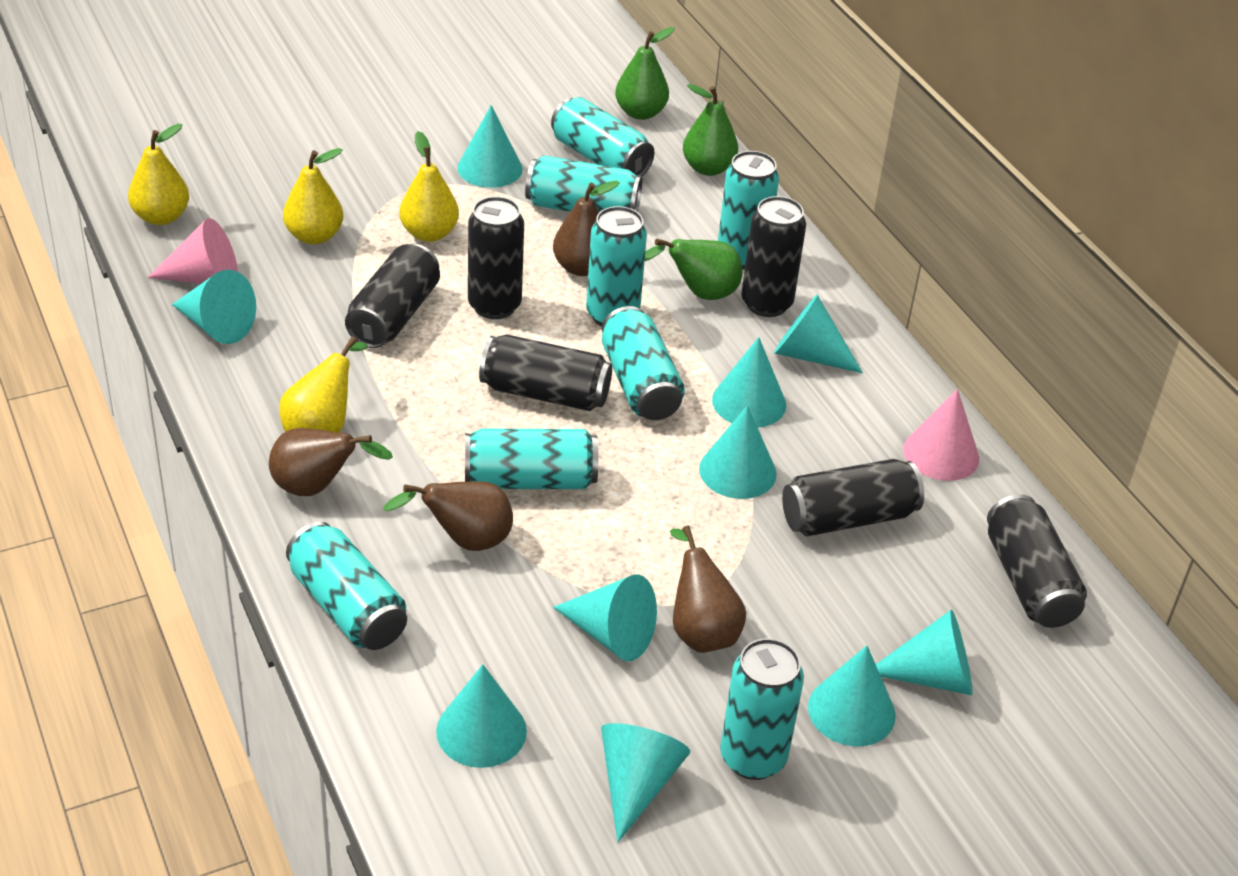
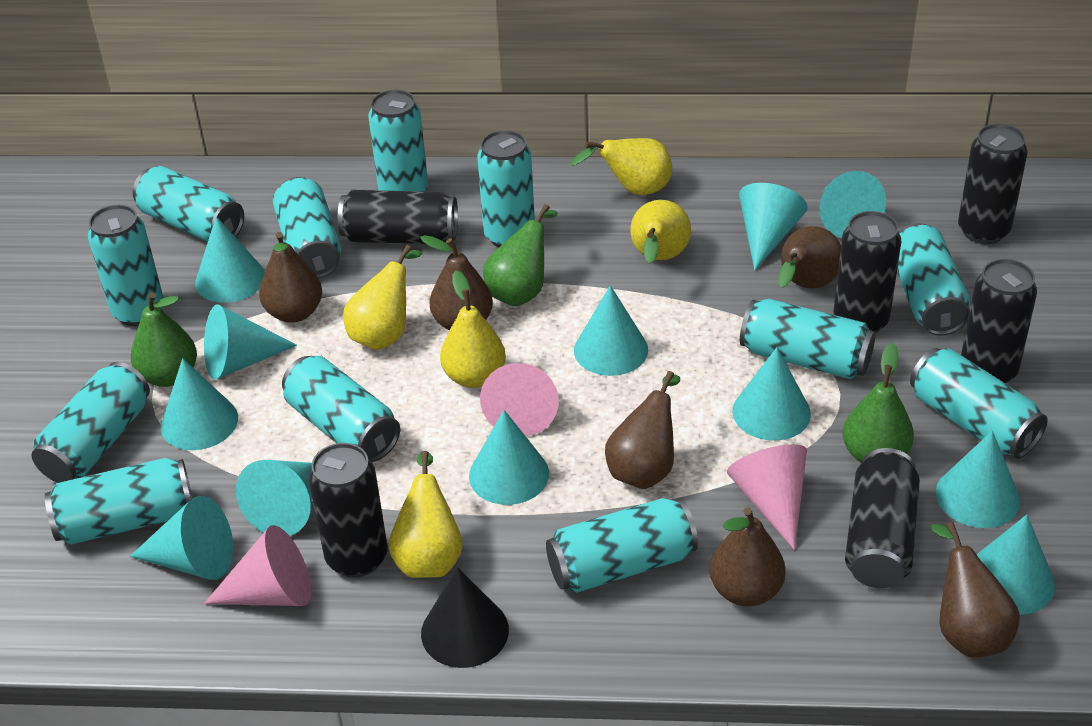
black cone: none = 0 -> [421,567,509,668] = 1
brown pear: [269,428,393,496] [383,481,513,551] [553,181,620,276] [670,525,746,653] = 4 -> [259,232,322,323] [420,235,493,331] [605,371,680,489] [710,507,786,606] [778,226,841,288] [930,522,1020,658] = 6
pink cone: [147,218,238,284] [903,389,979,481] = 2 -> [204,525,311,606] [480,363,559,436] [727,444,807,550] = 3
turquoise can: [286,521,407,650] [465,429,598,489] [525,155,642,212] [551,97,654,176] [586,206,647,326] [602,306,685,420] [718,151,779,269] [720,638,804,780] = 8 -> [32,362,150,483] [45,458,193,545] [88,205,164,326] [133,166,244,242] [273,177,341,279] [282,356,400,462] [368,90,428,192] [477,130,535,247] [546,498,698,593] [740,299,876,379] [897,223,970,336] [910,348,1048,459] = 12
turquoise cone: [172,270,256,344] [436,664,527,768] [457,105,523,188] [553,575,657,661] [601,723,690,842] [699,405,777,499] [712,337,786,427] [774,295,863,373] [808,645,896,746] [876,610,973,695] = 10 -> [130,496,233,580] [161,358,238,450] [195,216,265,303] [204,304,297,380] [236,460,312,536] [469,410,549,505] [574,285,648,376] [732,347,811,441] [739,183,807,271] [819,171,886,238] [936,431,1020,528] [976,514,1055,615] = 12
yellow pear: [128,124,189,225] [279,336,368,433] [283,148,343,245] [399,131,459,242] = 4 -> [343,245,422,350] [389,451,463,578] [440,271,506,388] [570,138,672,195] [630,200,691,263] = 5

